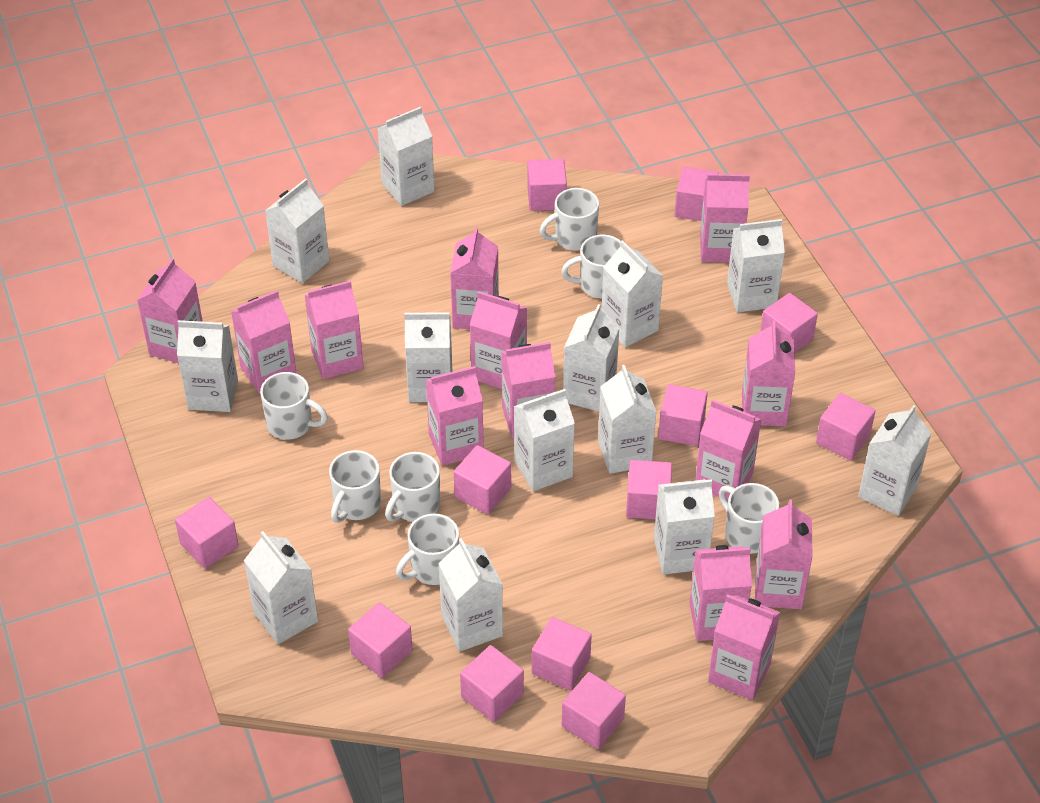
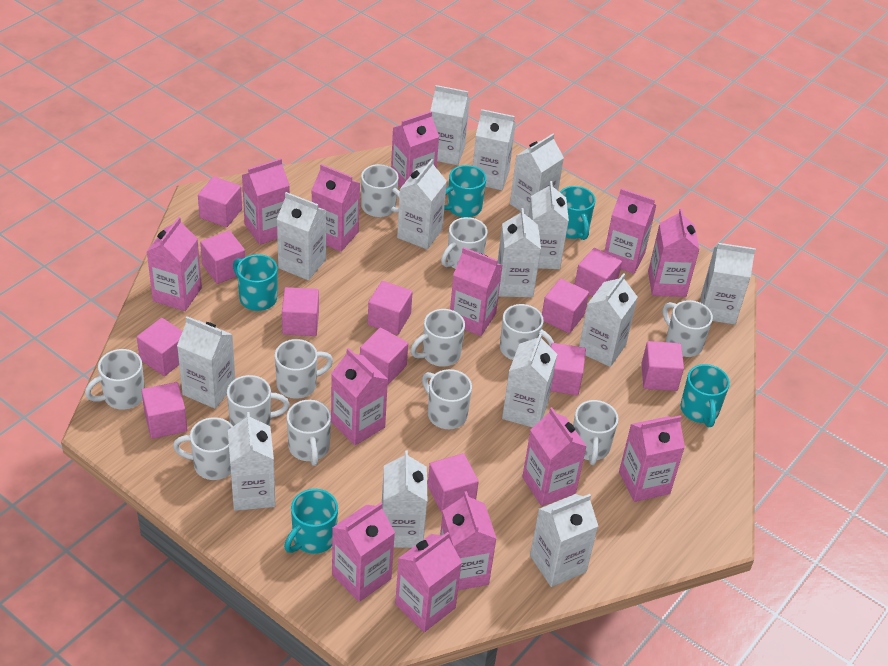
turquoise mug: none = 0 -> [233,254,278,311] [284,489,338,554] [444,165,486,217] [560,186,596,240] [680,364,730,427] = 5
white carton: [177,320,238,412] [244,531,318,644] [265,178,329,283] [377,107,435,206] [404,312,452,402] [438,538,503,652] [514,389,575,491] [563,304,620,411] [598,365,656,474] [602,240,663,347] [654,479,715,575] [727,219,785,312] [858,405,932,516] = 13 -> [177,316,235,409] [228,412,276,511] [277,192,327,280] [382,450,427,548] [397,159,447,249] [430,85,470,165] [473,109,516,190] [497,208,541,297] [502,333,557,428] [510,134,564,216] [528,181,569,269] [530,494,598,587] [579,273,637,367] [701,243,756,324] = 14
white mug: [260,372,328,440] [329,450,381,523] [385,452,440,522] [396,514,459,585] [540,188,599,250] [562,235,621,298] [719,483,779,554] = 7 -> [85,349,145,410] [173,417,233,480] [227,375,290,426] [275,339,333,399] [287,400,331,466] [361,164,400,217] [410,309,465,367] [422,369,472,429] [441,217,488,269] [500,304,554,360] [573,400,618,465] [663,300,713,357] = 12

